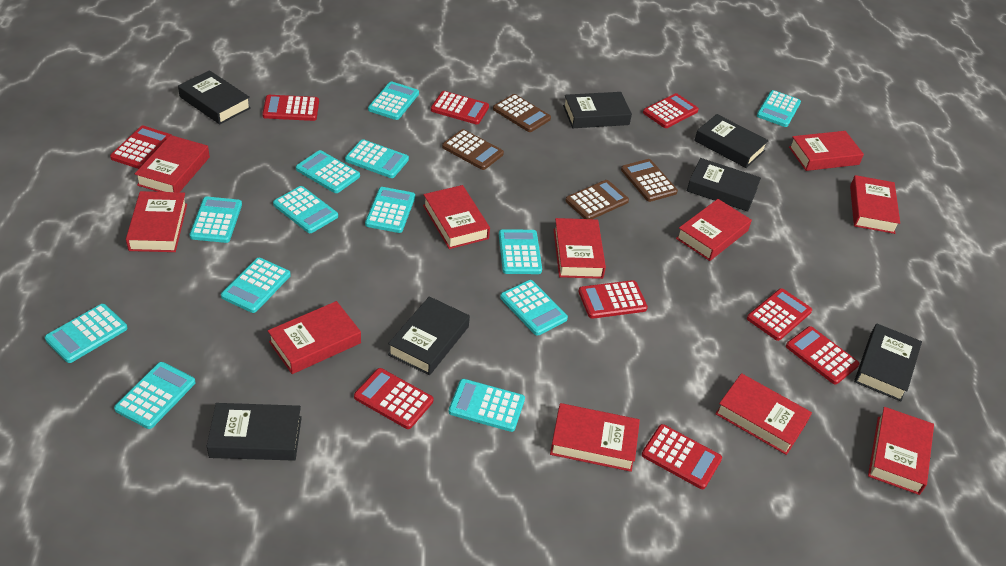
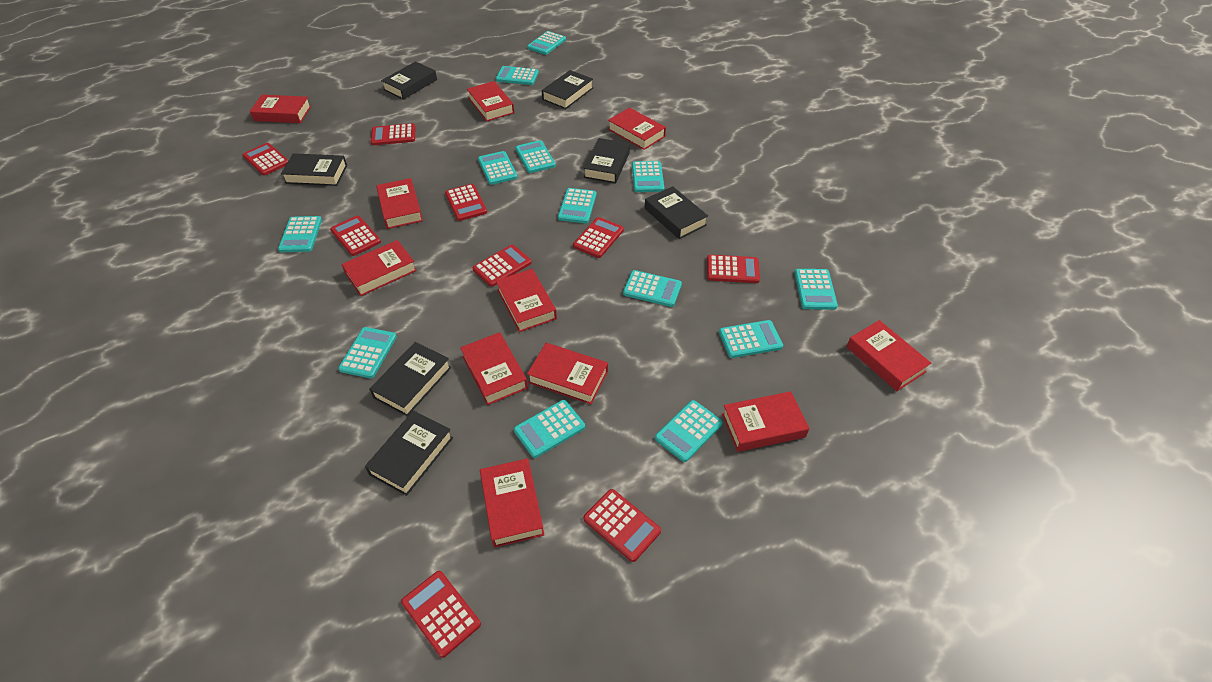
brown calculator: [442,129,504,170] [493,94,551,132] [565,180,629,219] [621,159,678,202] = 4 -> none = 0

